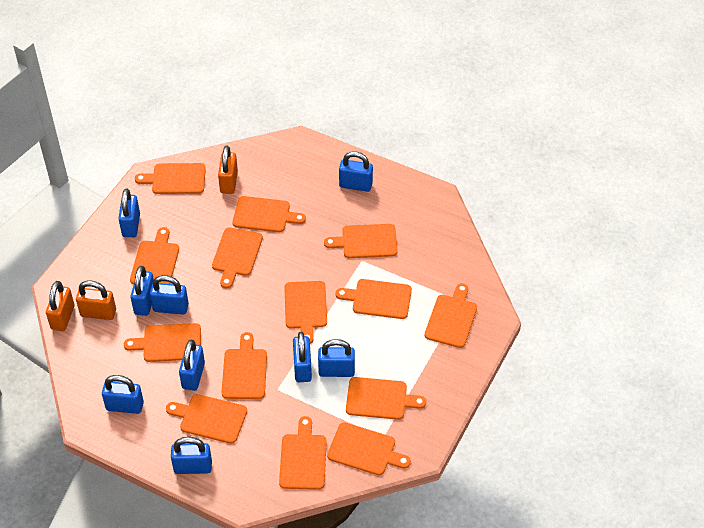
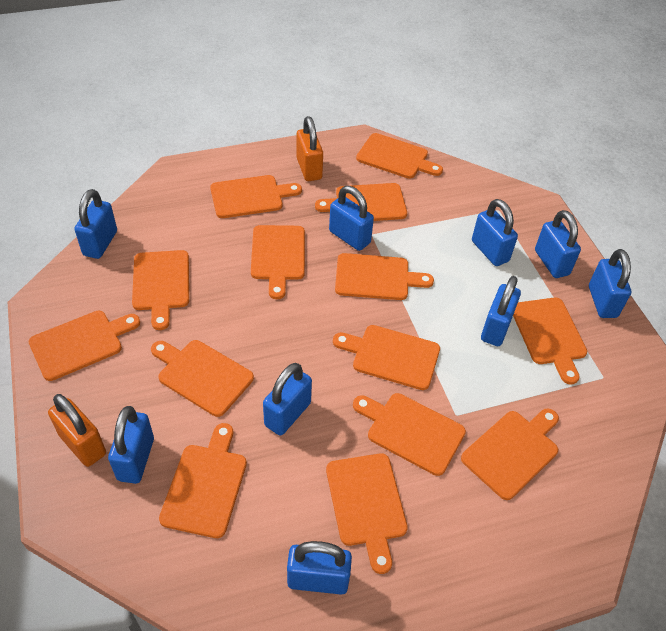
orange padlock: [46,281,74,331] [76,281,116,320] [218,146,238,194] = 3 -> [48,394,106,467] [296,116,323,181] = 2

